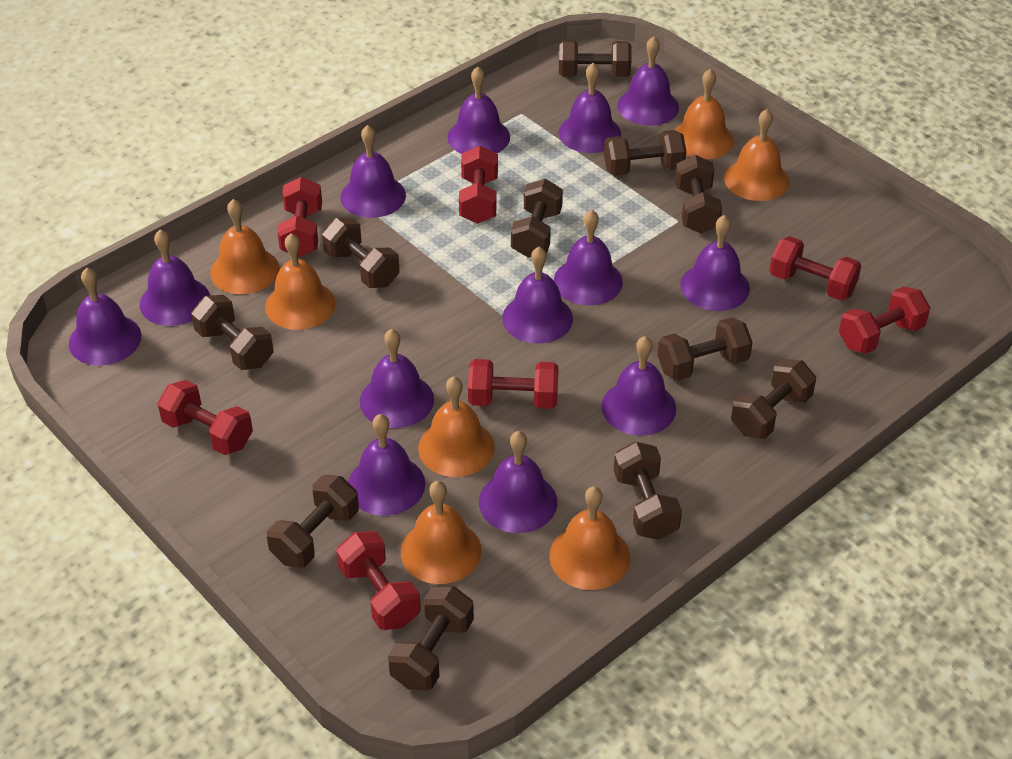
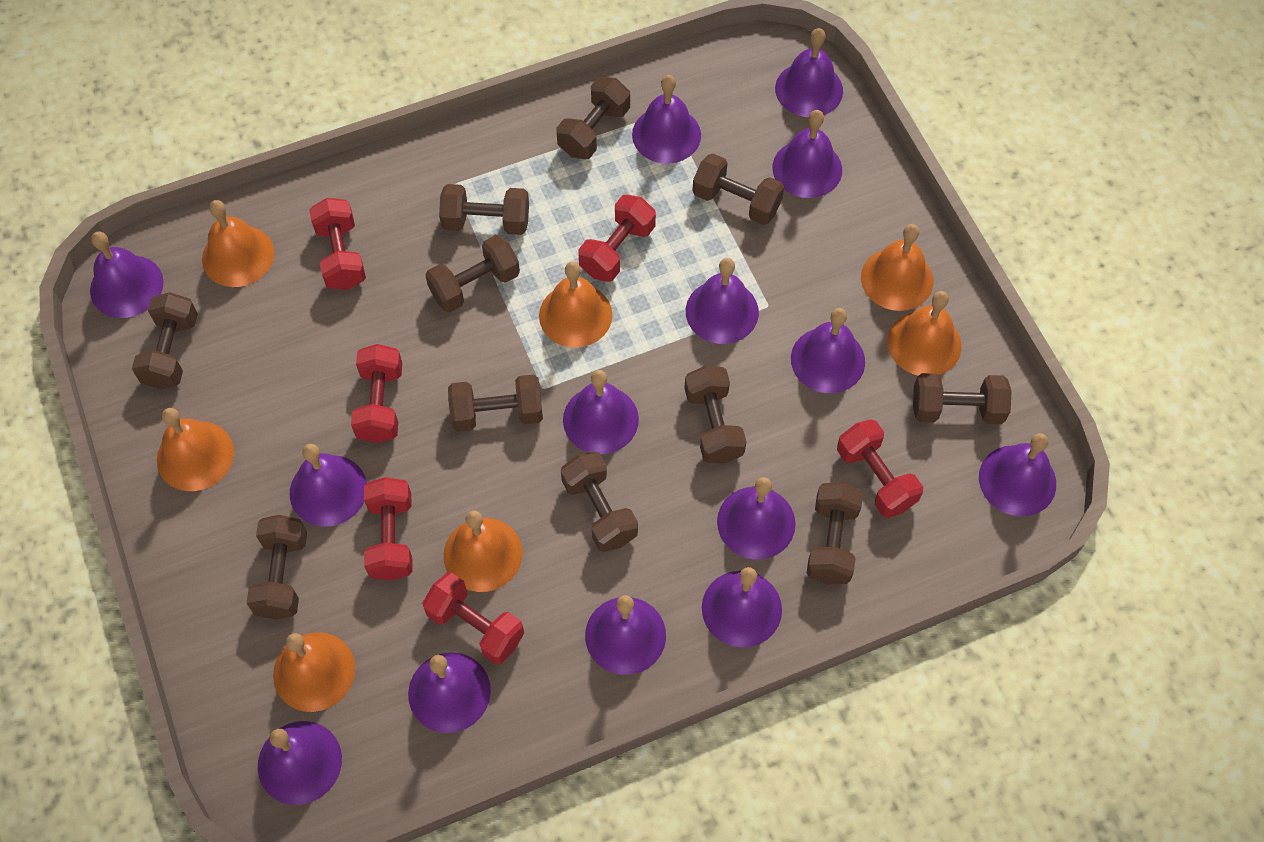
purple bell: [69,268,141,366] [140,230,210,326] [340,125,406,218] [348,414,425,516] [360,329,434,428] [447,66,510,154] [479,431,557,533] [502,247,573,343] [554,210,623,305] [558,63,621,153] [601,336,676,436] [617,36,679,126] [680,215,750,311] = 13 -> [90,231,164,318] [258,721,342,805] [290,444,367,527] [408,652,491,733] [563,370,639,454] [585,595,666,675] [632,75,701,164] [686,258,759,344] [702,567,782,648] [717,477,796,560] [772,110,842,198] [775,28,843,117] [791,308,865,393] [979,433,1056,516] = 14
red dumbbell: [157,380,253,455] [277,177,322,257] [336,531,421,630] [459,146,498,224] [468,359,559,409] [769,236,862,301] [839,286,930,354] = 7 -> [309,198,366,290] [351,344,402,443] [364,477,413,580] [422,573,524,664] [578,195,656,282] [837,419,923,518] = 6

